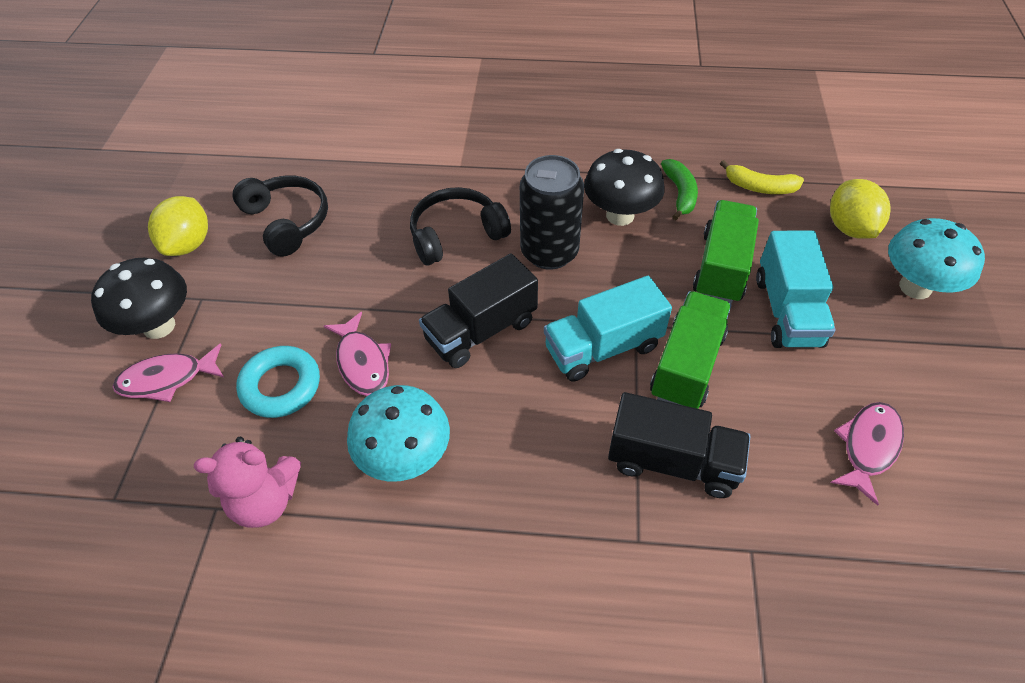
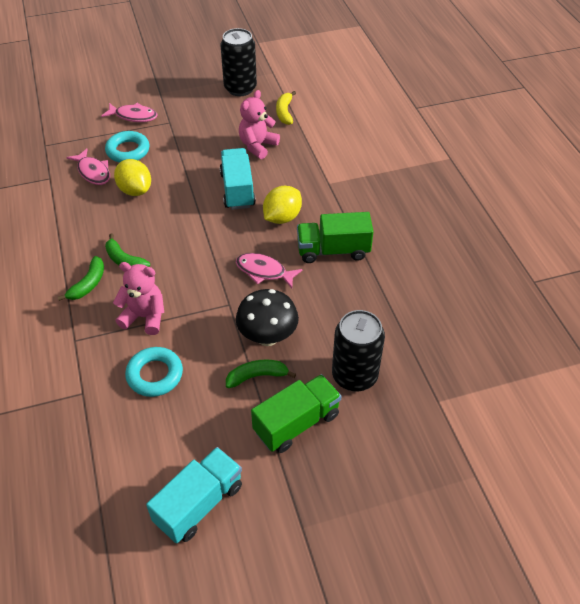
black can: [520,155,584,270] = 1 -> [220,28,257,96] [332,310,385,392] = 2
black headphones: [233,176,328,257] [410,187,511,265] = 2 -> none = 0
black mushroom: [91,258,187,339] [584,149,665,226] = 2 -> [236,289,299,346] = 1
black truck: [419,254,538,368] [608,392,750,498] = 2 -> none = 0
green banana: [661,159,698,220] = 1 -> [58,256,104,301] [105,234,150,267] [226,360,296,388] = 3
pink teddy bear: [194,437,301,528] = 1 -> [113,262,164,335] [239,90,280,159] = 2
turquoise mushroom: [347,385,450,482] [888,218,985,299] = 2 -> none = 0
turquoise ring: [236,346,320,418] = 1 -> [105,131,149,162] [125,347,183,397] = 2

